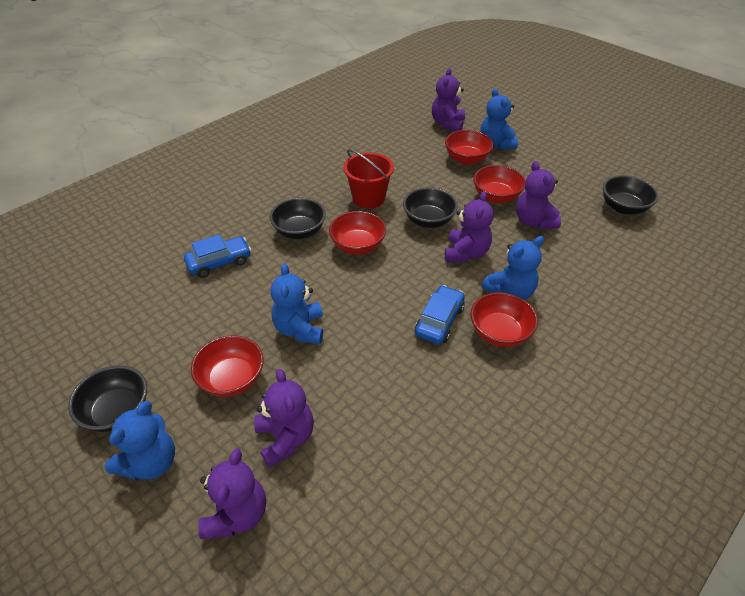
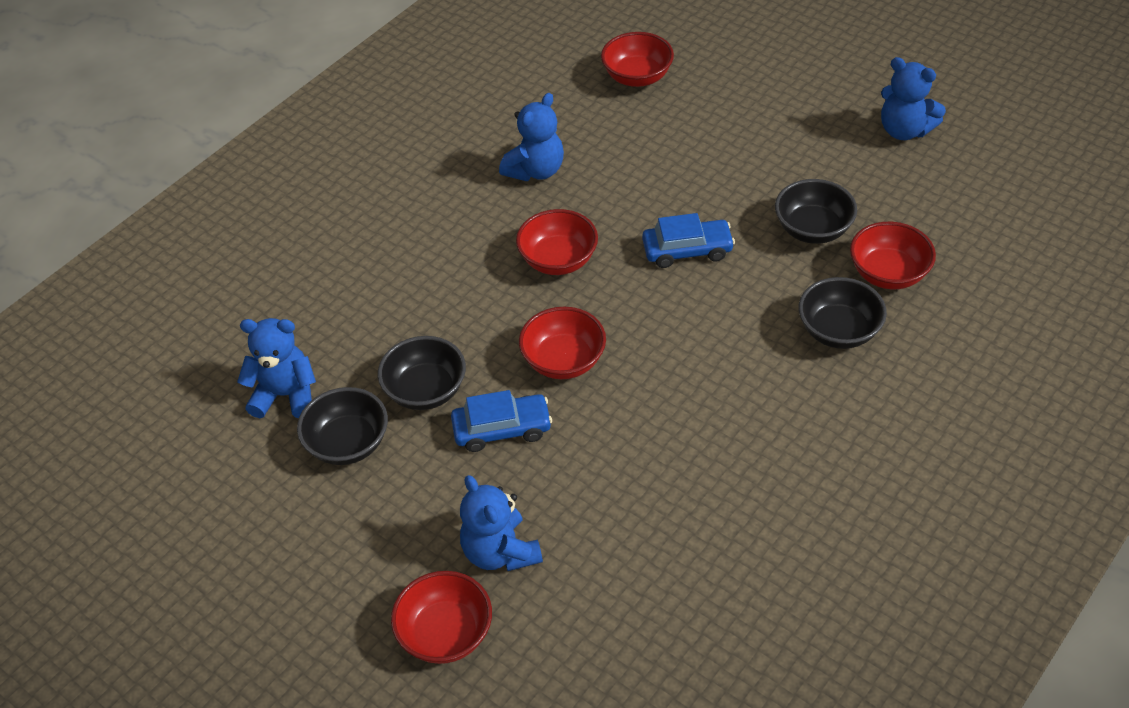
purple teddy bear: [198,448,266,539] [254,369,314,468] [432,68,465,131] [445,191,494,262] [516,161,561,229] = 5 -> none = 0
red bucket: [343,149,394,209] = 1 -> none = 0

